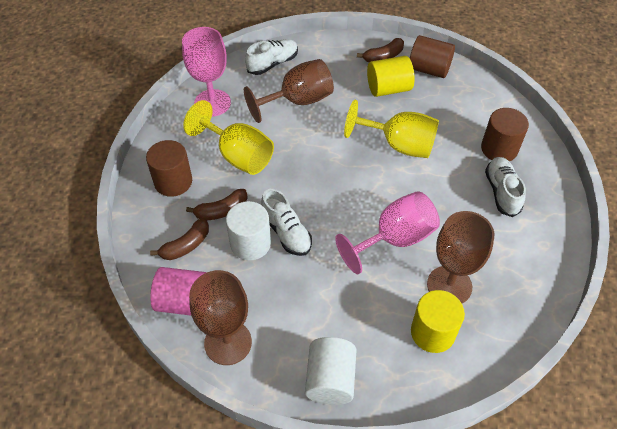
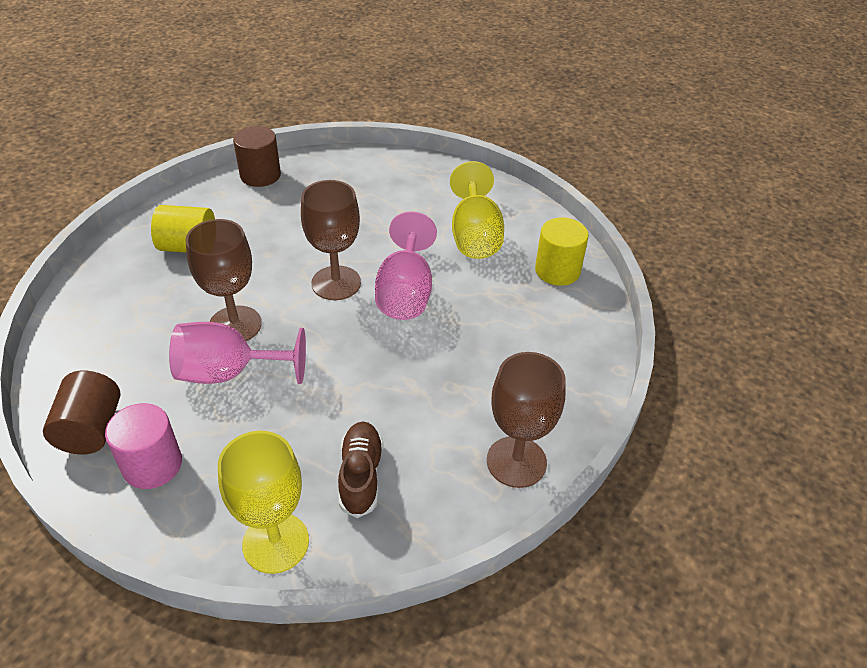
brown banana: [150,218,209,260] [186,189,248,220] [357,38,404,62] = 3 -> none = 0
brown cylinder: [146,140,192,197] [410,35,455,78] [481,108,529,161] = 3 -> [43,371,121,454] [233,126,281,187] = 2
brown shoe: none = 0 -> [338,422,383,518] = 1
white cylinder: [226,201,271,261] [305,337,357,405] = 2 -> none = 0
white shoe: [245,39,298,75] [261,189,312,256] [485,157,526,217] = 3 -> none = 0

